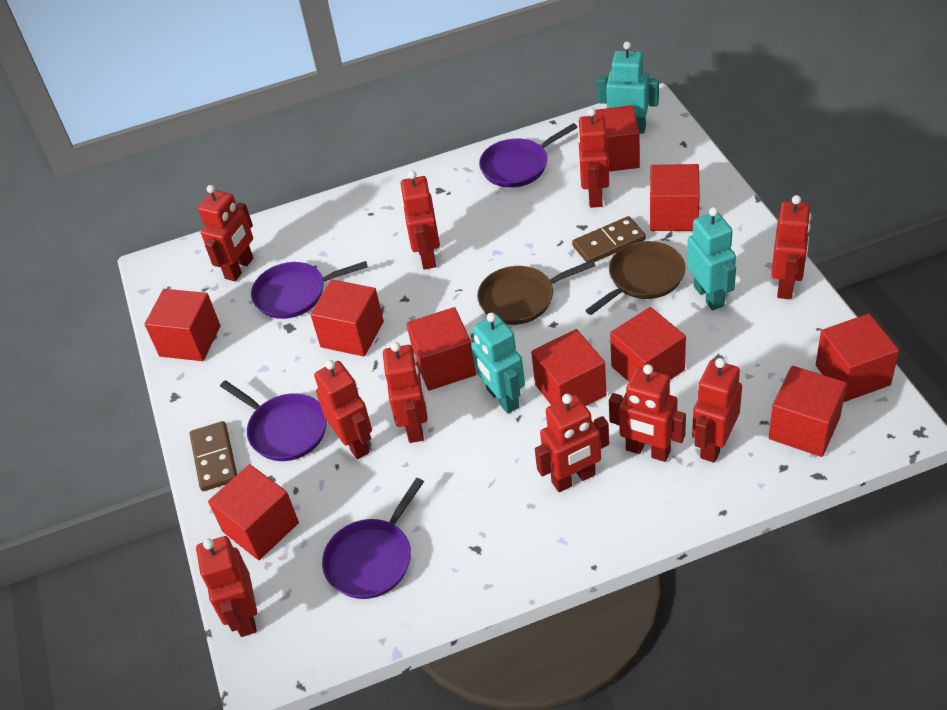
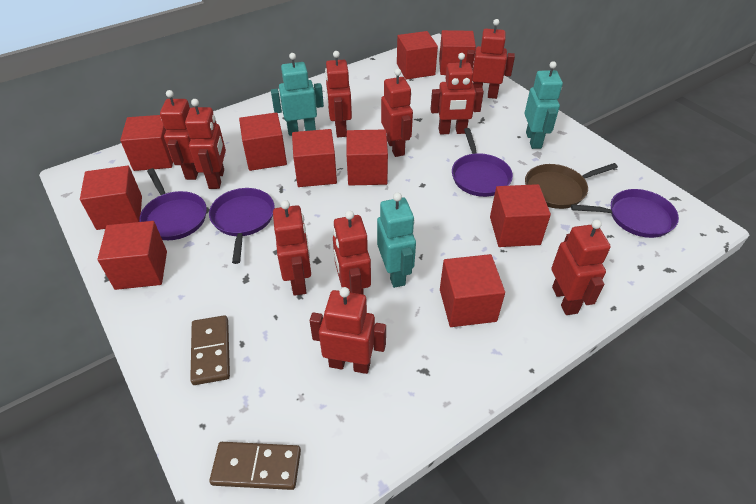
brown pan: [477,260,596,325] [585,241,686,315] = 2 -> [525,163,618,209] = 1

